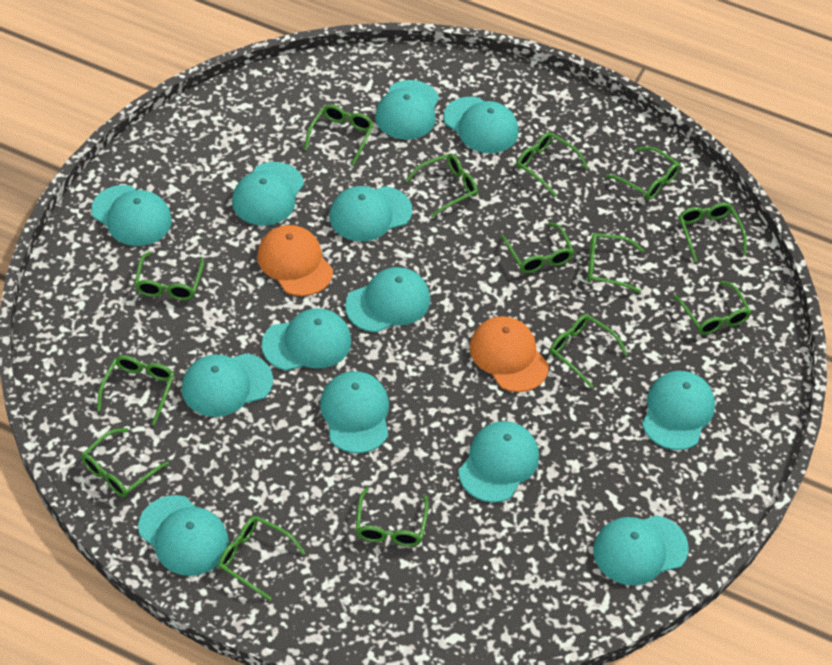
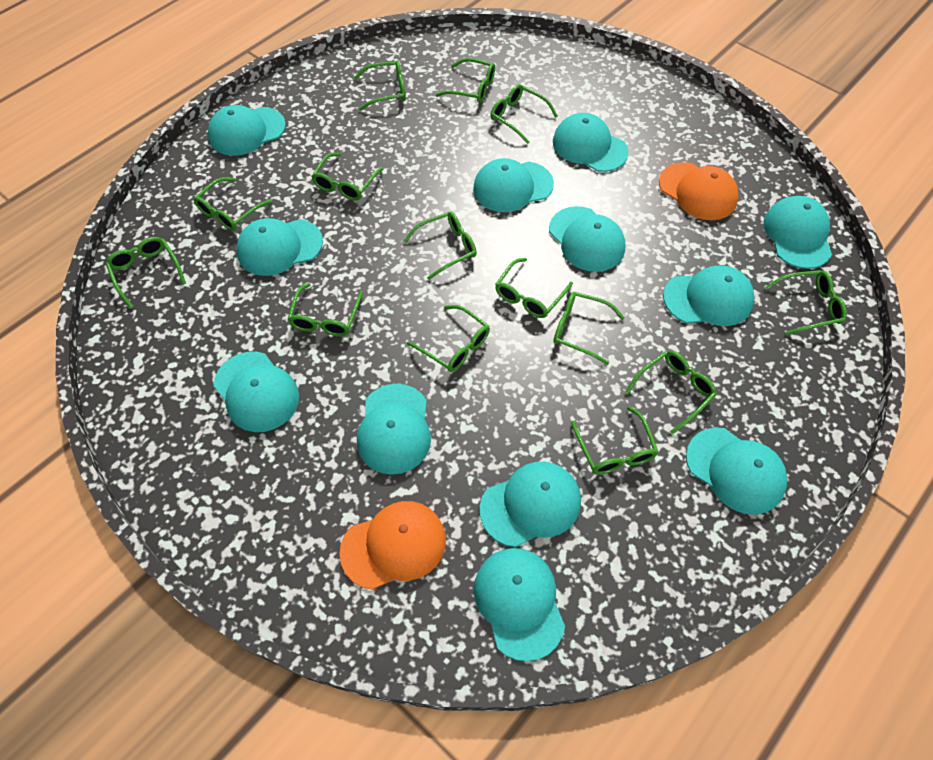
turquoise cap: [91,185,172,246] [138,495,229,576] [182,353,273,417] [232,162,304,226] [261,308,351,371] [320,371,389,453] [329,186,412,241] [345,267,430,333] [375,80,439,140] [443,97,518,153] [458,421,539,503] [593,515,688,585] [642,371,715,450] = 13 -> [208,105,286,156] [214,352,299,432] [236,218,323,276] [357,384,431,475] [473,158,554,212] [474,548,565,662] [480,462,581,547] [549,206,625,272] [553,113,629,172] [663,265,755,326] [686,427,788,514] [764,196,832,269] = 12

